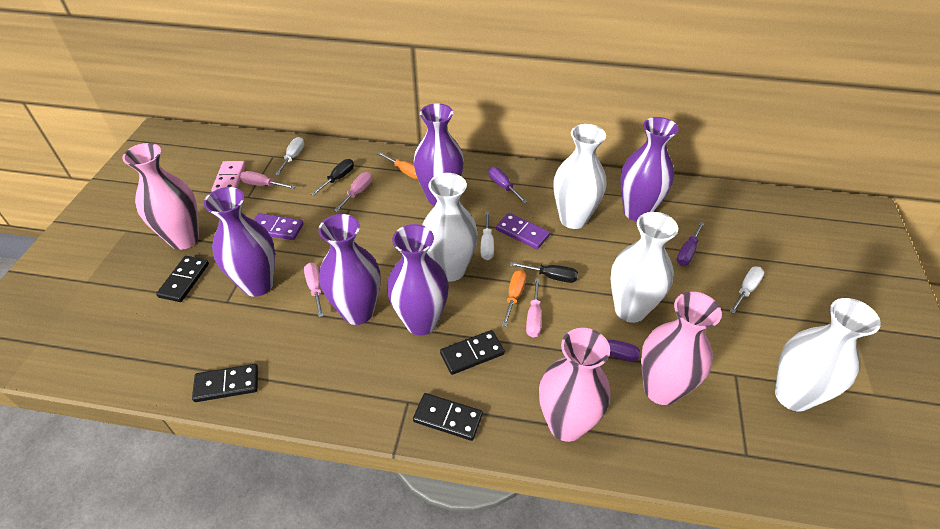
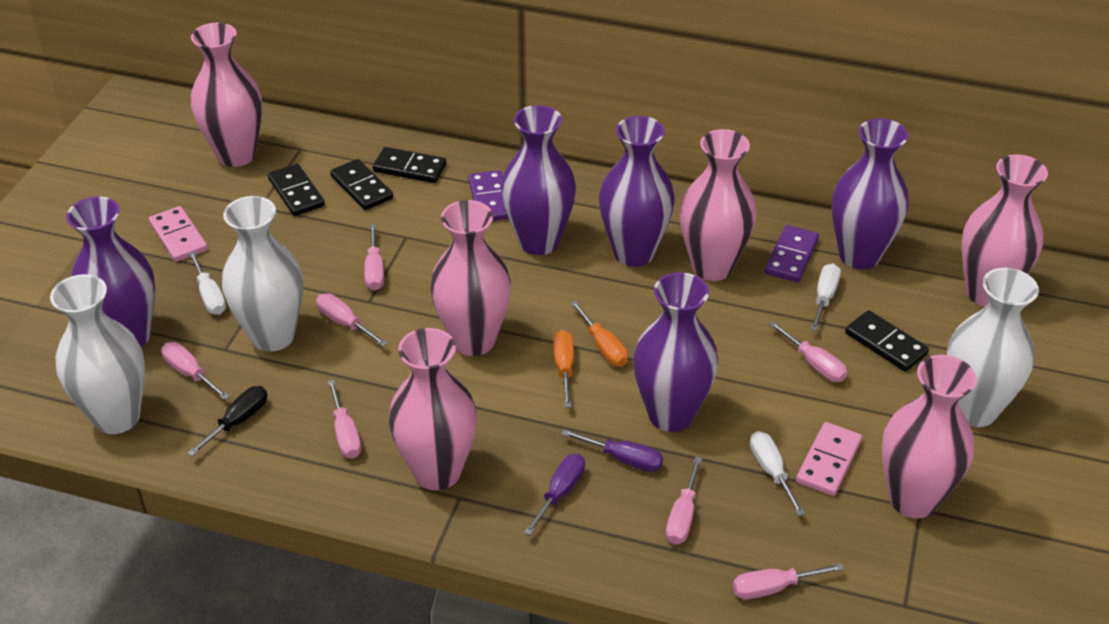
black screwdriver: [311,159,354,195] [510,262,578,283] = 2 -> [187,386,267,457] = 1
pink domino: [211,161,246,192] = 1 -> [149,206,208,262] [796,422,862,496] = 2
pink screwdriver: [240,171,296,189] [304,263,324,317] [334,172,372,212] [526,278,542,337] = 4 -> [161,342,230,400] [316,293,388,347] [328,379,361,459] [364,224,384,290] [666,457,702,544] [733,563,844,599] [768,321,848,382] = 7
pink vase: [122,143,199,250] [539,328,610,442] [641,292,722,405] = 3 -> [191,22,262,167] [389,328,477,490] [430,200,511,356] [680,129,756,281] [882,355,977,518] [962,154,1048,307] = 6
purple screwdriver: [488,167,527,203] [564,332,640,362] [677,222,705,265] = 3 -> [524,454,585,535] [561,429,663,472] = 2
white vase: [422,173,478,281] [554,124,607,229] [610,212,678,323] [775,298,881,412] = 4 -> [50,274,145,434] [222,196,303,352] [946,268,1039,427] = 3

